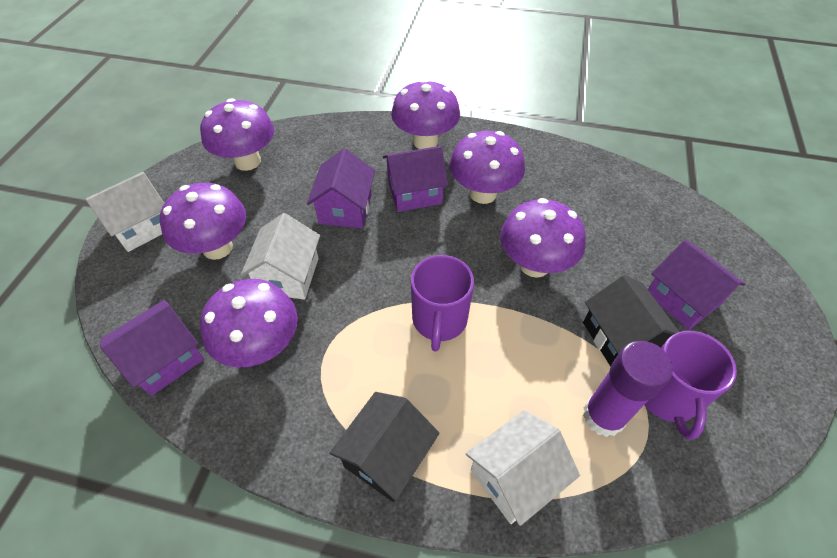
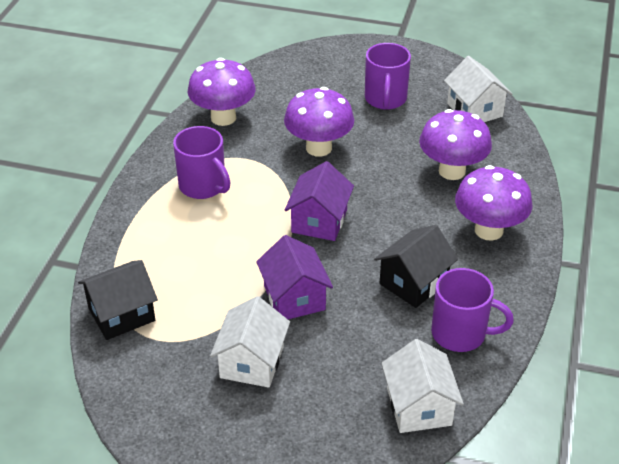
purple glue stick: [583,341,673,437] = 1 -> none = 0
purple house: [100,300,204,396] [307,148,375,228] [383,146,448,212] [648,240,746,330] = 4 -> [256,235,333,319] [285,161,354,241] = 2
purple mug: [411,255,474,351] [645,331,737,440] = 2 -> [173,126,231,199] [365,43,411,110] [431,268,514,352] = 3
purple mushroom: [160,183,246,260] [200,98,274,171] [200,279,298,368] [391,79,460,149] [450,131,525,204] [500,198,586,278] = 6 -> [188,58,256,126] [284,87,354,157] [419,109,492,180] [455,165,532,241] = 4

